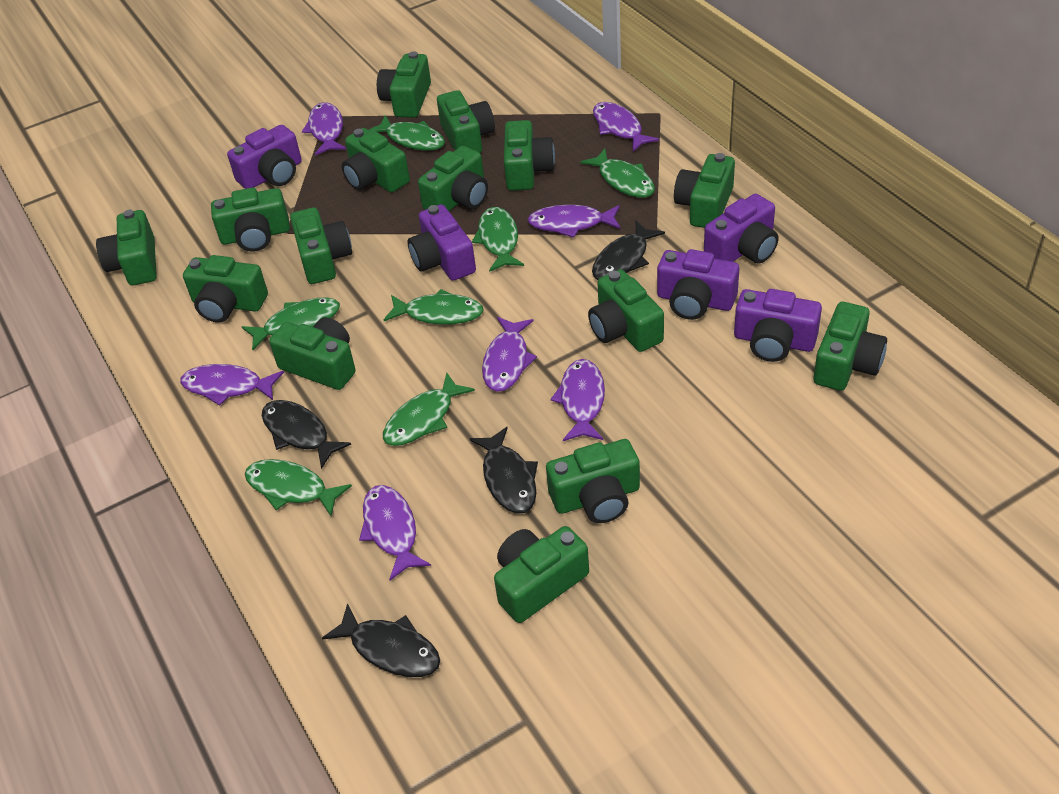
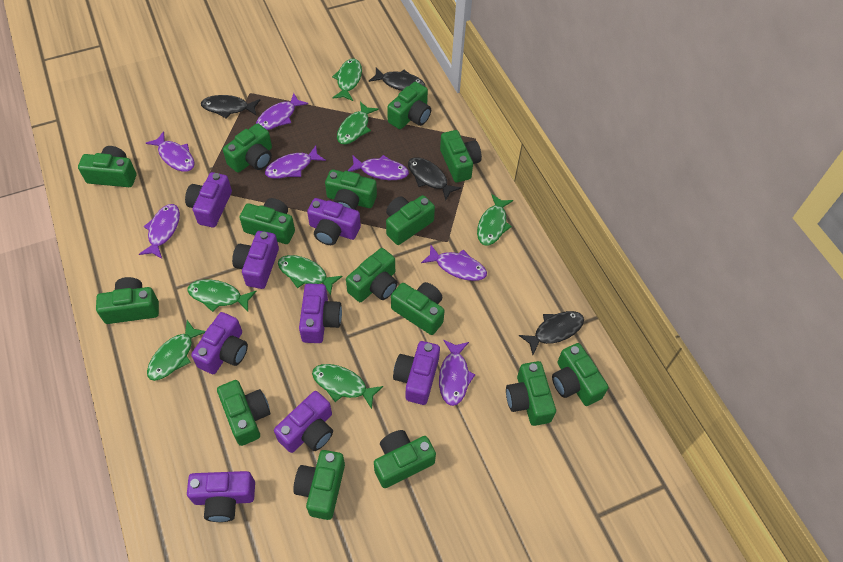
purple camera: [227,125,302,189] [408,204,476,281] [657,249,739,320] [704,194,779,264] [734,289,822,362] = 5 -> [185,172,232,228] [187,471,255,522] [191,312,248,374] [232,231,279,289] [274,391,333,453] [299,283,342,343] [307,198,361,245] [393,341,440,405] = 8

